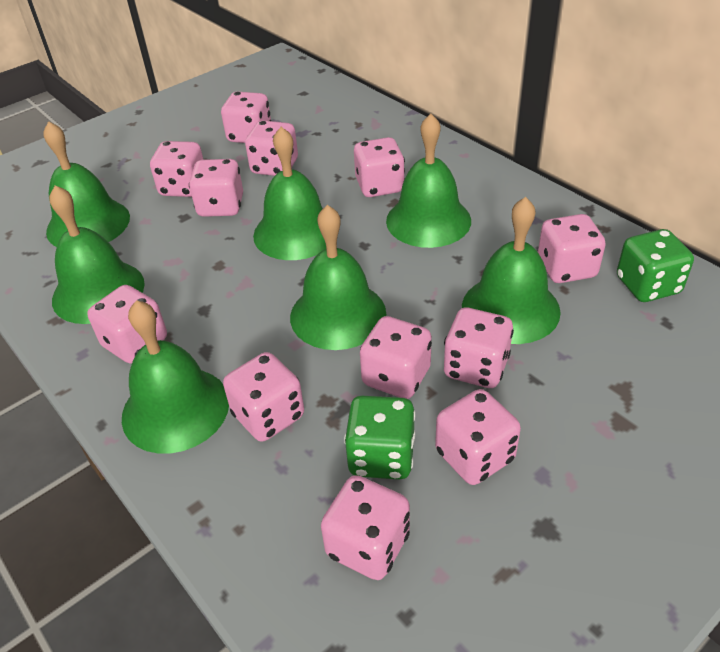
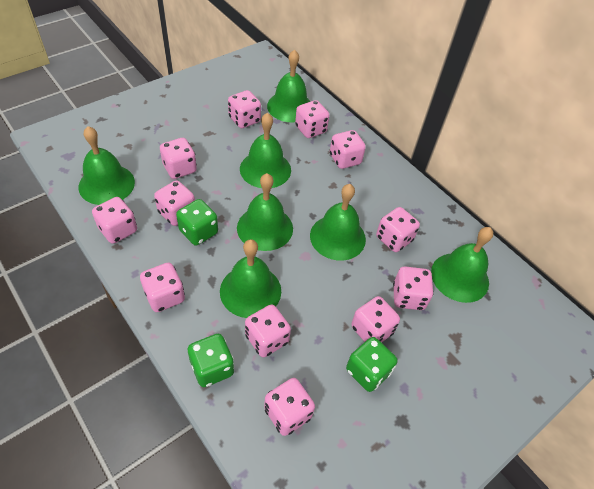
green dice: [344,396,416,480] [617,229,694,302] = 2 -> [176,199,218,246] [188,334,234,387] [346,337,397,392] = 3

